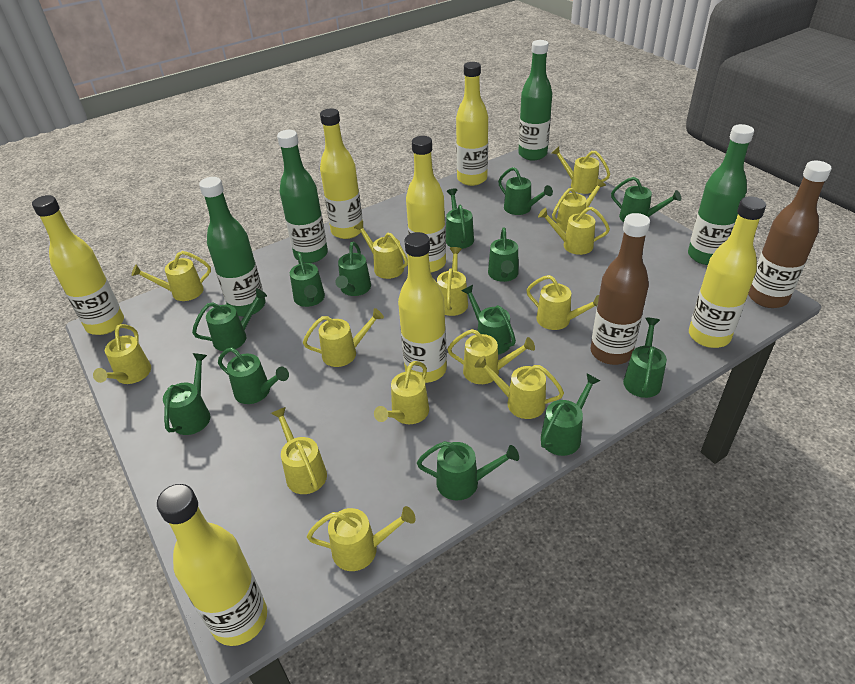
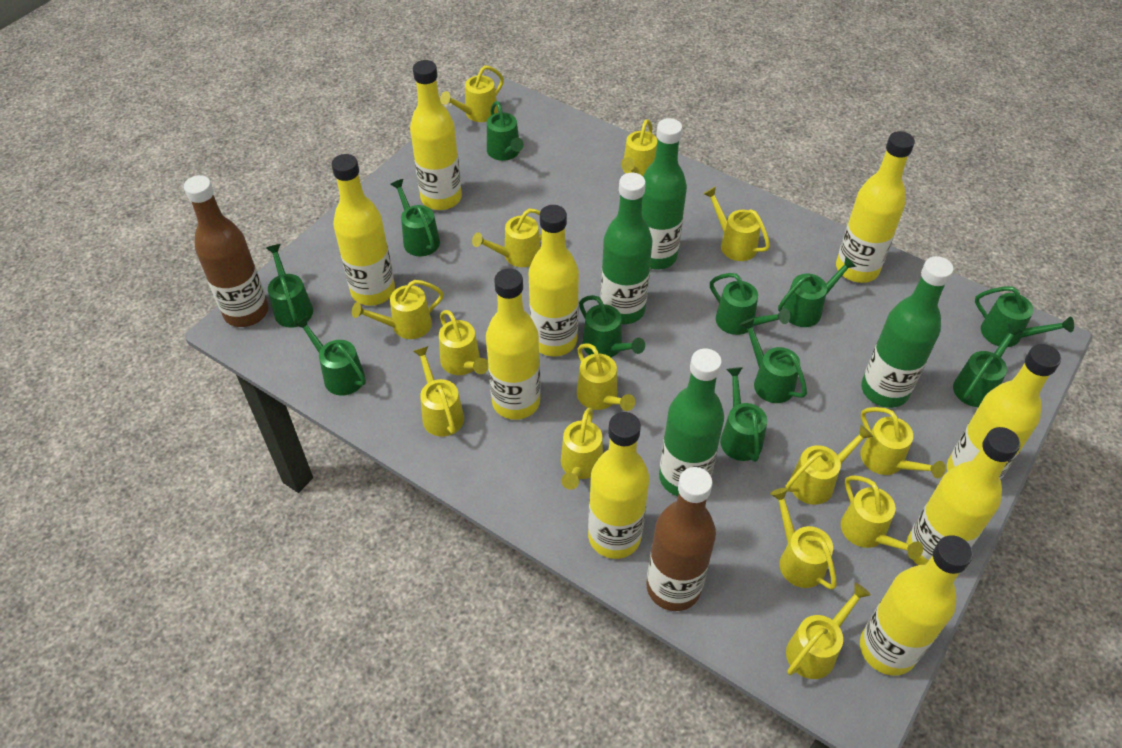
green watering can: [163,353,210,435] [192,288,267,351] [218,348,289,404] [290,252,325,307] [335,242,371,296] [417,441,519,501] [446,189,474,249] [462,285,516,355] [488,227,519,282] [498,167,553,215] [541,374,600,456] [611,177,681,222] [623,318,667,398] = 13 -> [266,244,313,328] [295,316,366,396] [390,179,440,256] [487,101,524,161] [579,295,645,357] [710,273,790,335] [720,367,767,462] [740,318,807,403] [778,257,857,327] [953,324,1023,407] [975,286,1074,347] = 11
yellow bottle: [32,195,124,335] [157,484,267,646] [320,108,364,239] [398,232,447,383] [406,136,446,272] [456,62,488,186] [689,196,766,348] = 7 -> [331,154,395,306] [410,60,462,210] [486,268,541,420] [529,205,579,356] [588,412,649,559] [836,131,915,283] [860,535,973,676] [906,427,1020,565] [947,344,1061,480] = 9

